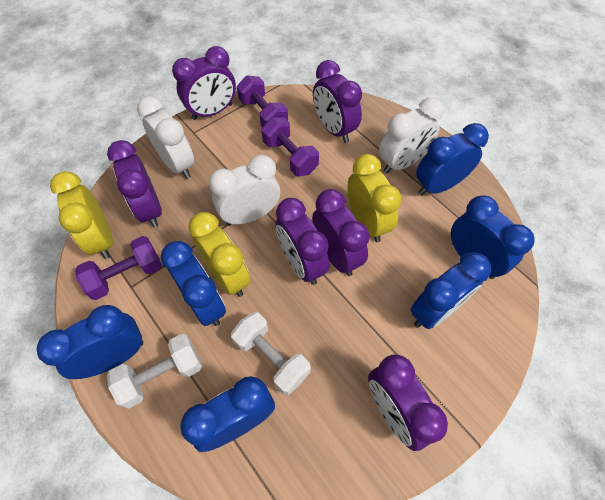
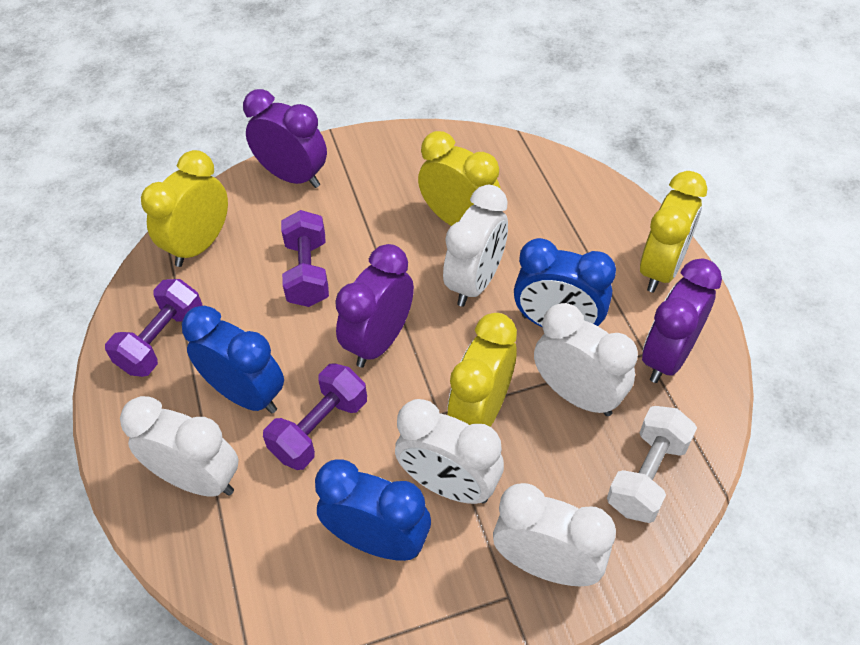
blue clock: [37,305,143,379] [161,241,226,326] [180,376,275,452] [410,252,491,329] [416,123,489,196] [451,195,535,279] = 6 -> [182,305,284,414] [315,459,431,561] [514,238,616,327] = 3
purple clock: [107,140,162,228] [172,46,236,120] [276,198,329,285] [312,189,370,276] [313,60,362,143] [368,354,448,451] = 6 -> [243,89,327,188] [335,244,414,367] [642,259,722,383] = 3
white clock: [137,96,194,179] [209,155,280,226] [379,98,444,173] = 3 -> [120,396,239,497] [395,399,504,504] [443,185,508,307] [493,483,616,586] [534,303,638,416] = 5
white dumbbell: [107,334,202,408] [231,312,311,395] = 2 -> [607,406,697,523] = 1
yellow clock: [50,171,113,259] [188,212,250,297] [348,154,402,242] = 3 -> [141,150,228,267] [418,131,501,226] [447,313,517,427] [640,171,707,293] = 4

